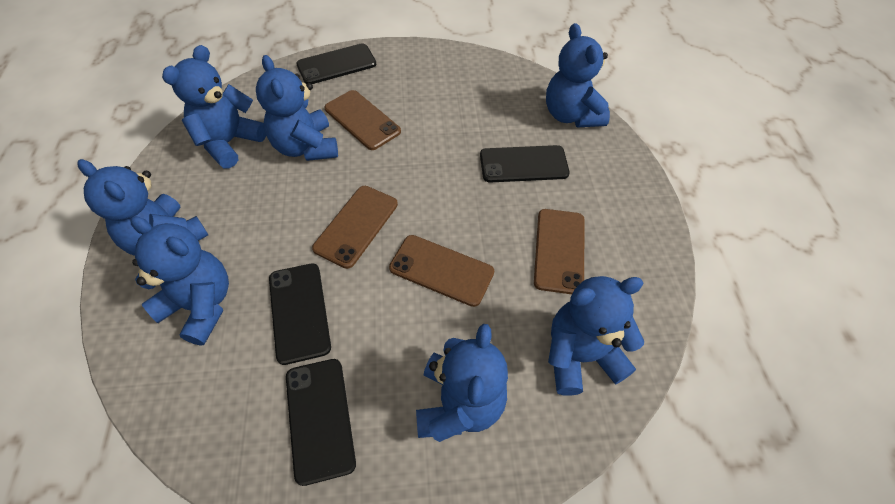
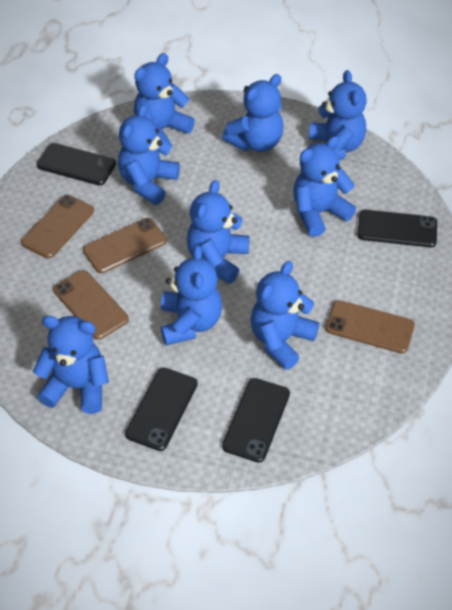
blue teddy bear: [78,159,208,256] [131,216,229,346] [162,45,266,168] [256,55,338,161] [416,324,508,442] [546,23,610,127] [548,276,644,396] = 7 -> [33,316,109,414] [118,104,180,205] [134,53,195,143] [161,245,222,346] [187,180,250,284] [222,74,284,152] [250,261,319,370] [293,136,356,237] [309,70,367,160] = 9

